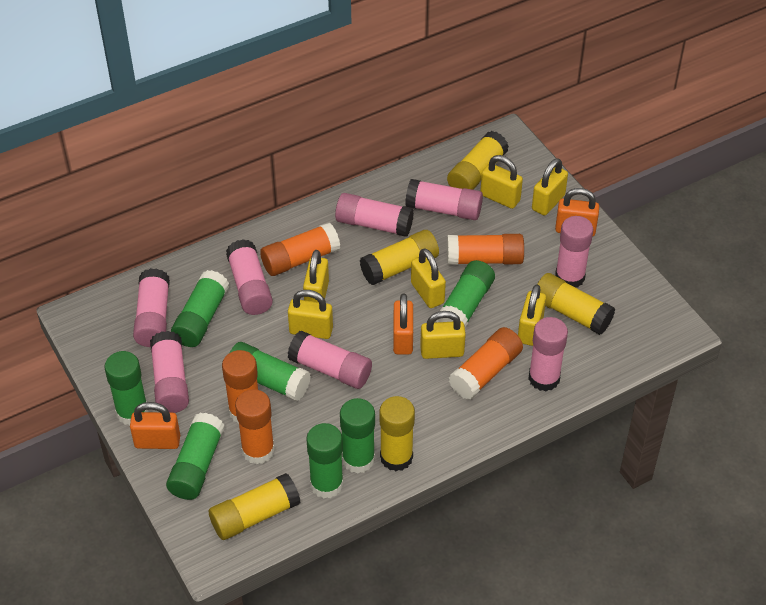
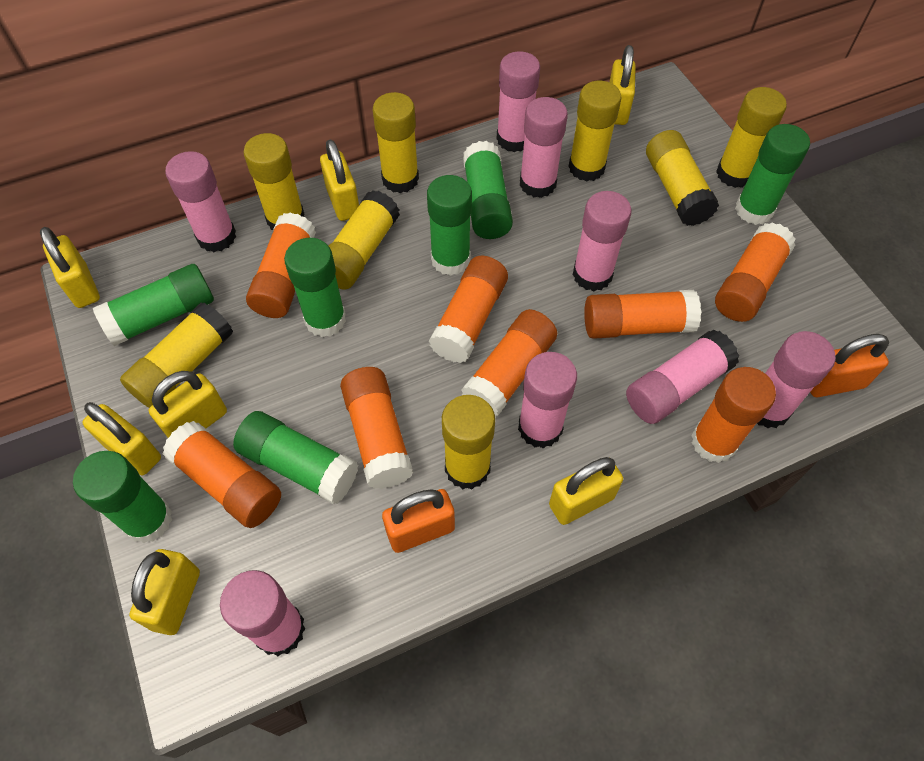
orange glue stick: [222,350,258,424] [235,389,275,464] [260,223,340,276] [447,234,524,265] [449,327,523,400] = 5 -> [163,421,281,528] [246,212,316,318] [340,367,414,489] [429,256,508,363] [461,309,557,418] [584,290,701,339] [691,367,776,463] [715,222,796,322] = 8
orange padlock: [130,402,180,449] [393,293,413,355] [555,188,599,237] = 3 -> [382,489,455,553] [810,334,889,397] = 2
yellow glue stick: [209,473,300,540] [360,230,439,285] [379,396,415,471] [447,131,509,190] [537,273,615,335] = 5 -> [120,303,233,408] [244,133,304,230] [329,190,400,289] [373,92,419,193] [442,395,495,490] [568,81,622,181] [646,130,719,226] [716,87,787,188] = 8

